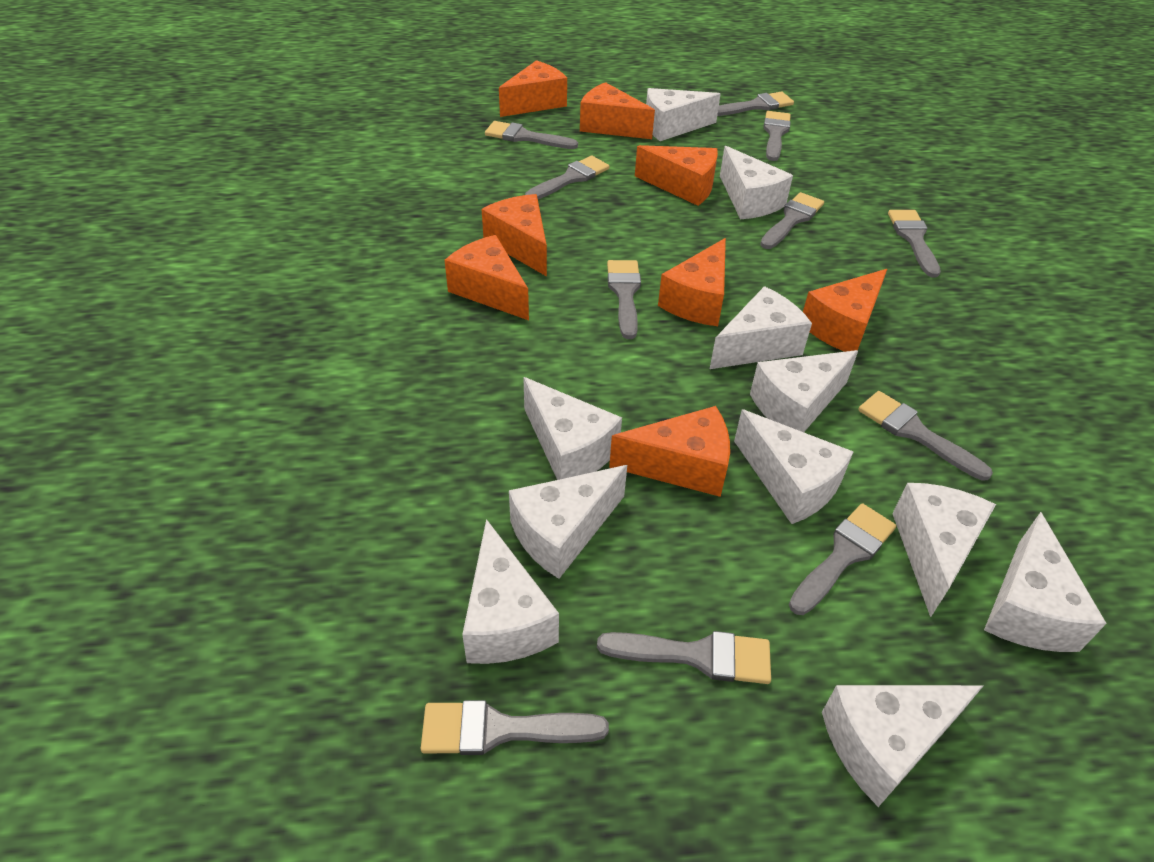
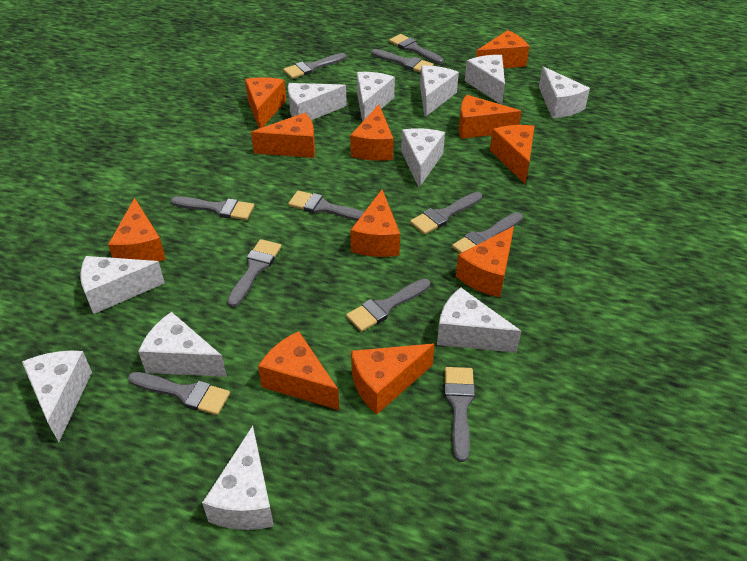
orange cheese: [445,235,529,320] [482,194,547,277] [499,60,567,117] [580,82,655,139] [609,406,730,497] [635,145,718,206] [658,238,726,326] [803,269,887,352] = 8 -> [108,198,166,262] [245,77,286,128] [251,113,315,158] [258,331,339,410] [350,104,394,161] [350,189,400,257] [351,344,435,414] [456,226,514,297] [459,95,522,139] [476,30,529,68] [490,125,534,184] = 11

